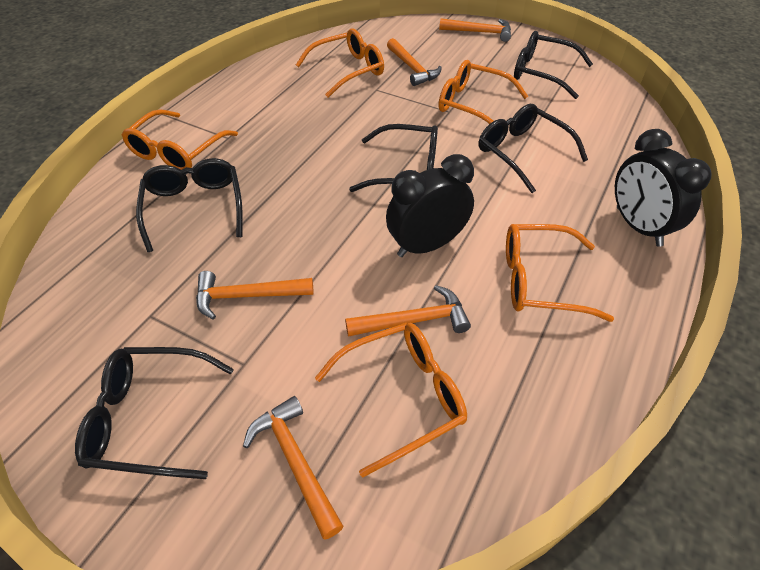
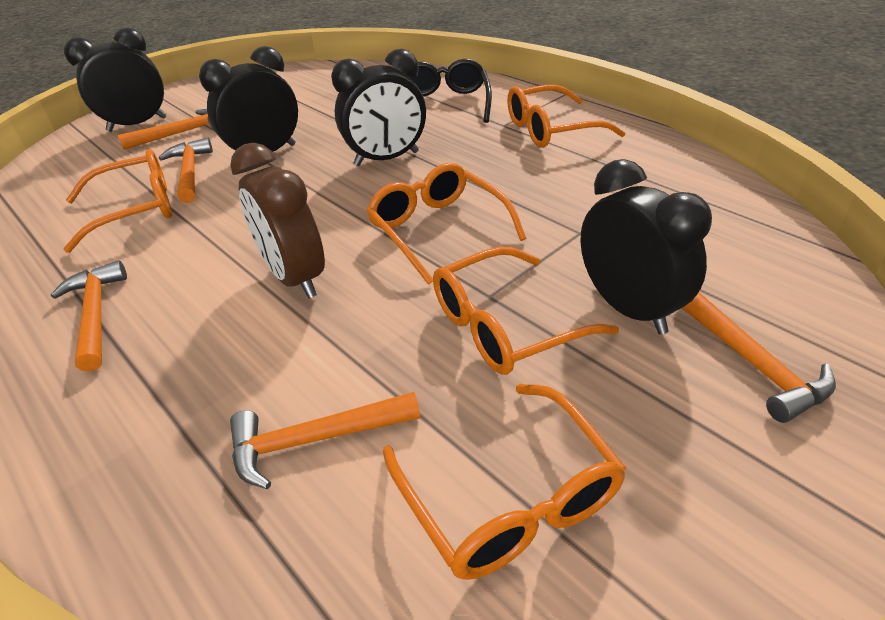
black clock: [386,154,474,257] [615,129,712,247] = 2 -> [64,27,167,132] [199,46,298,152] [331,49,426,166] [581,159,712,335] = 4
black glasses: [75,347,234,479] [136,158,243,252] [349,124,438,192] [479,104,588,193] [514,31,593,99] = 5 -> [405,59,492,123] = 1
brown clock: none = 0 -> [230,143,325,298] = 1

